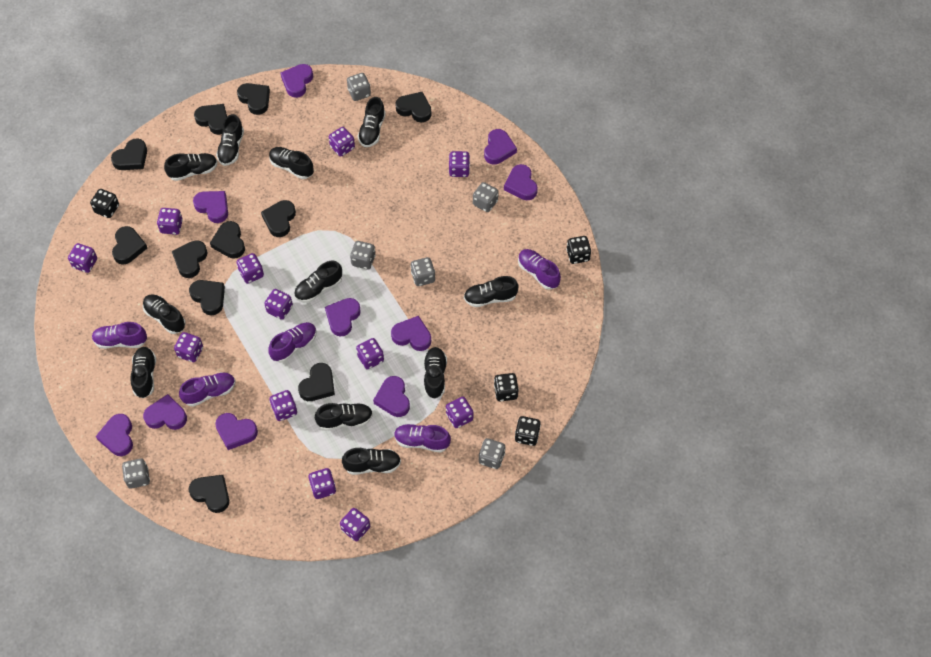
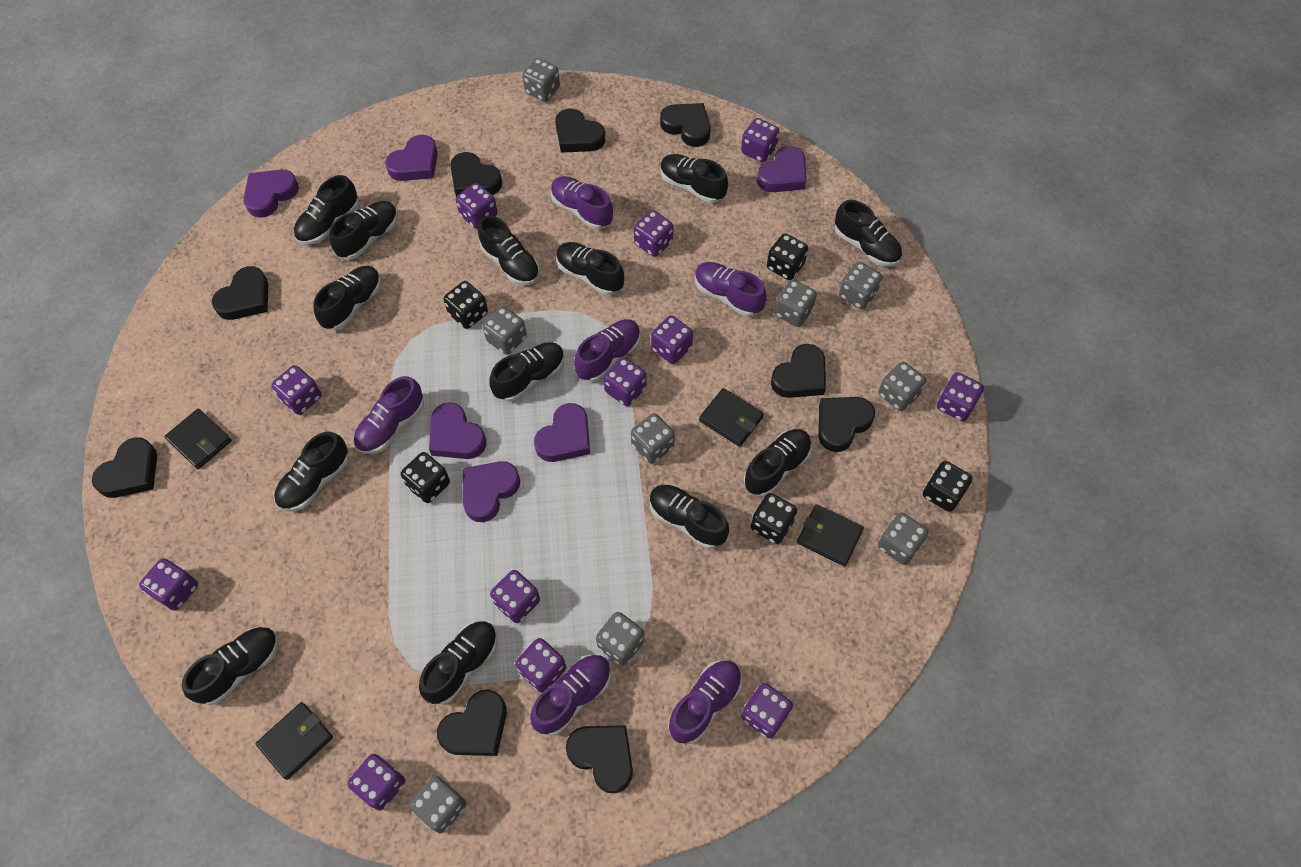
black dice: [90,189,119,218] [494,373,519,402] [515,416,541,446] [566,236,591,264] = 4 -> [401,452,450,503] [444,281,488,329] [751,493,797,544] [767,233,808,280] [923,461,972,512] = 5
black heart: [111,138,147,170] [112,226,147,265] [172,240,208,278] [189,280,225,315] [189,475,229,513] [194,104,227,135] [210,221,245,258] [237,83,270,115] [261,200,296,237] [298,363,335,401] [395,92,432,123] = 11 -> [92,437,157,498] [212,266,268,320] [437,689,507,756] [450,152,502,197] [555,109,605,153] [566,725,633,793] [660,103,711,147] [771,344,826,398] [818,397,875,452] = 9
black shoe: [130,347,156,398] [143,294,186,334] [164,153,218,181] [216,114,244,166] [269,147,314,179] [294,261,342,303] [315,403,373,431] [342,448,401,475] [358,97,386,147] [423,347,447,399] [464,276,518,307] = 11 -> [182,627,279,705] [274,432,349,511] [294,175,359,245] [314,266,381,330] [329,201,398,260] [419,621,498,705] [478,215,540,285] [489,342,565,402] [556,242,624,295] [650,485,729,549] [660,154,728,203] [744,429,812,497] [835,200,902,266] = 13
black wallet: none = 0 -> [164,409,232,469] [255,702,333,780] [699,388,764,447] [797,504,864,566] = 4
grey dice: [122,458,150,489] [347,73,371,101] [350,241,376,270] [411,257,435,286] [473,182,499,212] [479,438,506,469] = 6 -> [410,776,466,833] [483,306,527,355] [522,58,560,102] [596,612,644,666] [631,413,675,464] [774,279,817,327] [839,262,883,309] [878,362,926,411] [878,513,928,565] = 9
purple heart: [96,414,133,456] [143,394,187,430] [193,191,228,223] [215,413,258,450] [280,64,313,98] [325,298,361,337] [373,376,410,417] [391,316,431,351] [484,129,517,165] [504,164,538,200] = 10 -> [244,169,299,218] [385,135,438,181] [429,402,487,459] [462,461,520,522] [534,403,590,462] [757,146,806,192] = 6
purple shoe: [92,322,147,349] [179,372,235,407] [268,322,317,363] [394,424,451,453] [518,249,561,290] = 5 -> [354,376,424,454] [530,655,611,735] [551,176,613,229] [574,319,641,382] [668,661,742,744] [695,262,767,316] = 6

